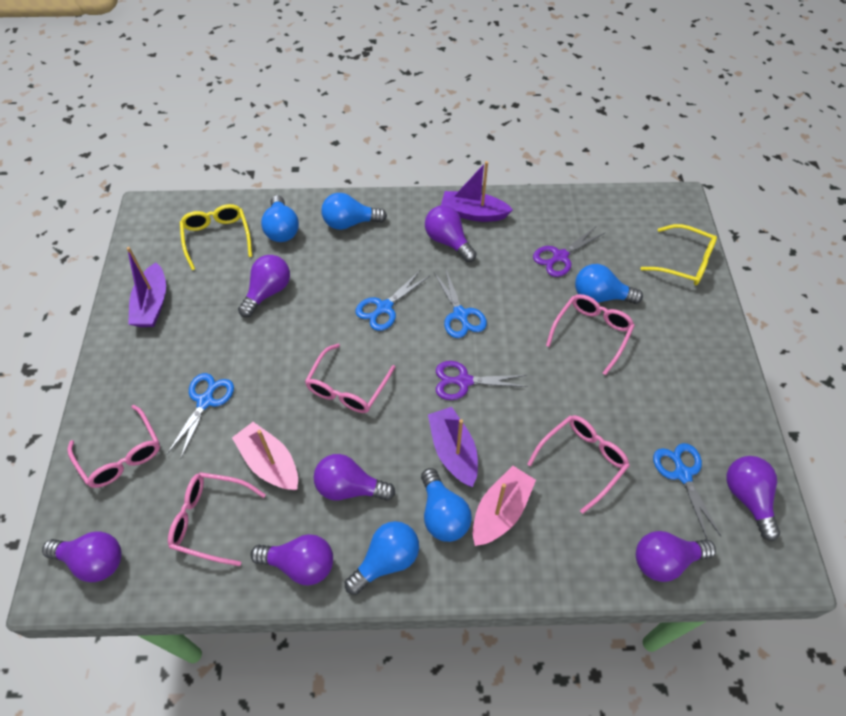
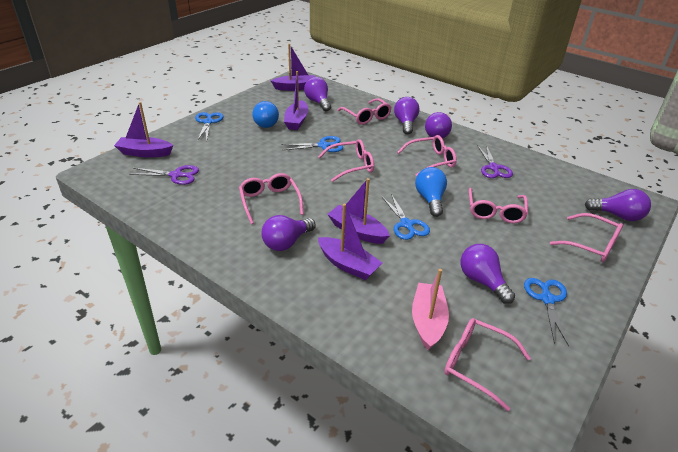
blue light bulb: [261,195,299,242] [322,193,387,230] [345,521,419,595] [421,468,472,542] [575,264,643,304] = 5 -> [252,101,279,128] [415,167,447,217] = 2
pink boat: [232,422,298,490] [473,466,536,546] = 2 -> [412,269,449,350] = 1
pink glasses: [68,405,160,488] [168,472,266,566] [305,344,395,413] [527,415,630,514] [546,294,635,375] = 5 -> [239,173,304,224] [318,139,374,182] [337,98,392,125] [397,135,457,177] [444,318,531,411] [469,188,528,223] [550,213,623,262] = 7
purple boat: [126,247,166,327] [428,407,478,487] [441,161,513,222] = 3 -> [114,102,173,158] [271,44,315,91] [284,71,309,130] [318,204,383,280] [327,178,390,244] = 5
purple light bulb: [42,531,122,582] [238,255,290,317] [250,534,333,585] [314,454,395,501] [425,205,477,262] [636,531,716,582] [726,456,780,541] = 7 -> [261,215,316,251] [304,77,331,111] [394,97,420,135] [425,112,452,138] [460,244,515,304] [585,189,651,221] = 6
yellow glasses: [180,204,252,270] [641,224,717,285] = 2 -> none = 0

